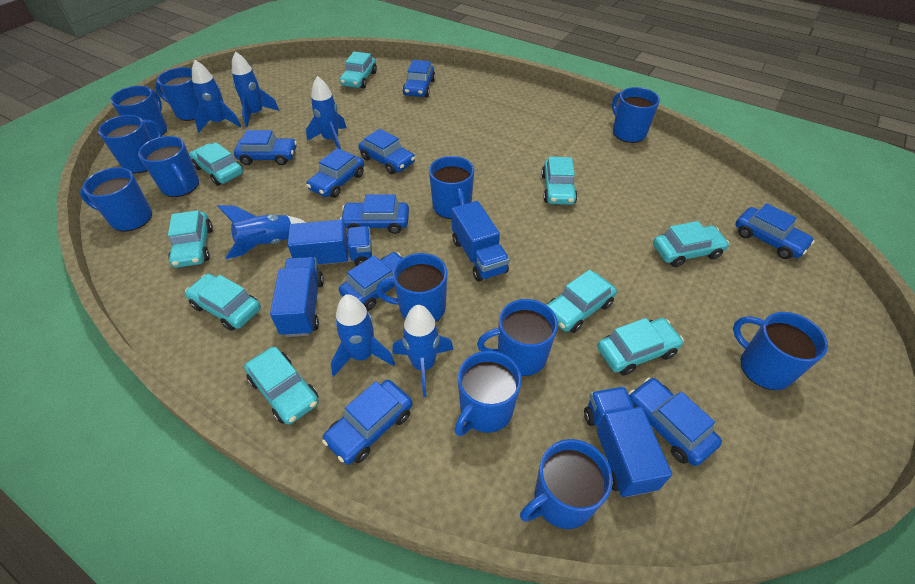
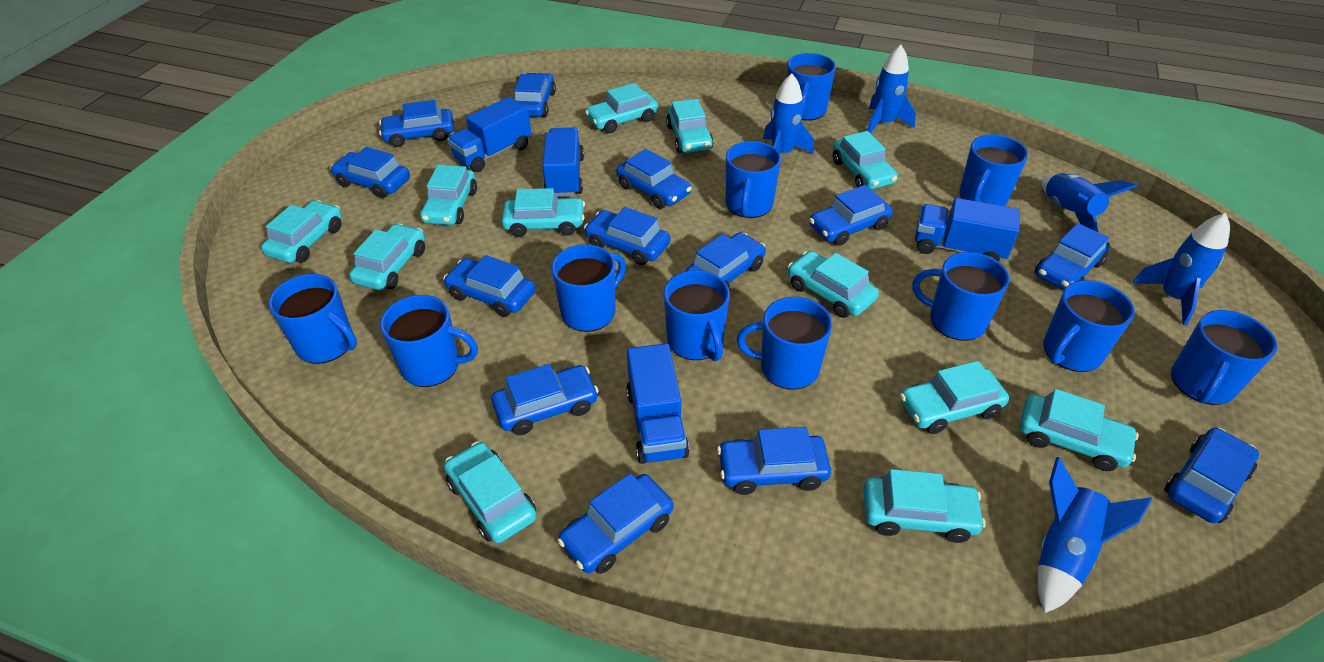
blue car: [234,130,297,165] [307,148,364,198] [322,380,413,464] [339,252,403,311] [340,194,409,234] [358,129,415,174] [403,60,435,97] [629,378,722,466] [735,203,815,259] = 9 -> [330,147,410,198] [379,100,454,147] [443,255,535,317] [492,364,599,435] [514,73,556,117] [558,473,673,574] [584,207,670,265] [616,149,691,209] [685,232,766,288] [717,427,831,495] [809,185,893,246] [1035,223,1110,290] [1164,428,1259,523] = 13
blue mug: [80,167,152,232] [98,115,162,174] [110,86,167,139] [138,136,199,197] [155,67,200,121] [376,253,447,322] [429,156,474,219] [455,351,522,436] [477,299,558,376] [520,439,613,529] [612,87,660,143] [733,312,828,390] = 12 -> [269,274,357,364] [380,295,478,387] [551,244,626,332] [664,270,730,361] [726,141,781,218] [737,297,832,390] [787,53,836,121] [912,252,1010,341] [959,134,1028,206] [1043,280,1135,372] [1171,310,1277,405] = 11
blue rocket: [192,60,241,132] [217,205,306,259] [232,51,280,127] [306,76,347,149] [331,294,395,376] [392,305,454,397] = 6 -> [763,73,814,154] [867,45,916,134] [1037,457,1152,613] [1042,173,1137,232] [1132,213,1230,326] = 5
turquoise car: [168,210,213,268] [185,274,261,331] [189,142,243,186] [244,347,319,425] [340,52,377,89] [541,157,578,205] [547,270,617,333] [597,318,684,375] [653,221,729,267] = 9 -> [261,200,342,263] [349,224,425,290] [420,165,477,225] [444,442,537,543] [502,188,585,237] [585,83,658,133] [666,99,714,153] [788,251,879,318] [833,131,898,189] [863,469,986,543] [900,361,1009,434] [1019,389,1139,471] = 12

